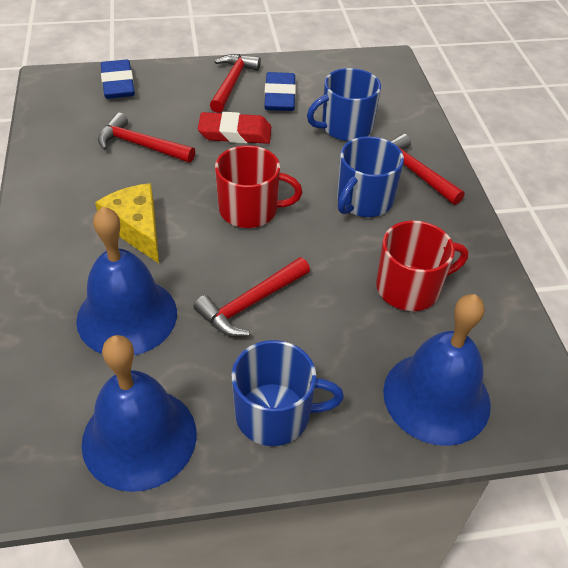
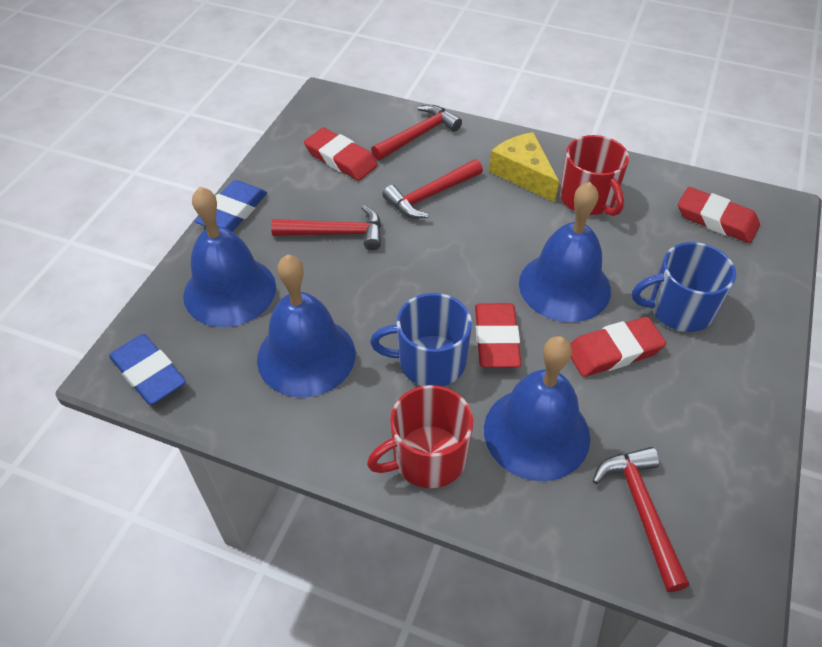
blue bell: [76,206,177,355] [81,335,197,492] [383,294,491,446] = 3 -> [183,187,276,327] [257,254,355,397] [484,336,590,481] [519,182,611,322] = 4
blue mug: [231,340,344,446] [307,68,381,141] [337,136,404,217] = 3 -> [370,293,472,387] [632,242,736,332] = 2
red eraser: [198,112,271,144] = 1 -> [304,128,378,181] [475,303,521,368] [571,317,666,377] [678,187,760,243] = 4

